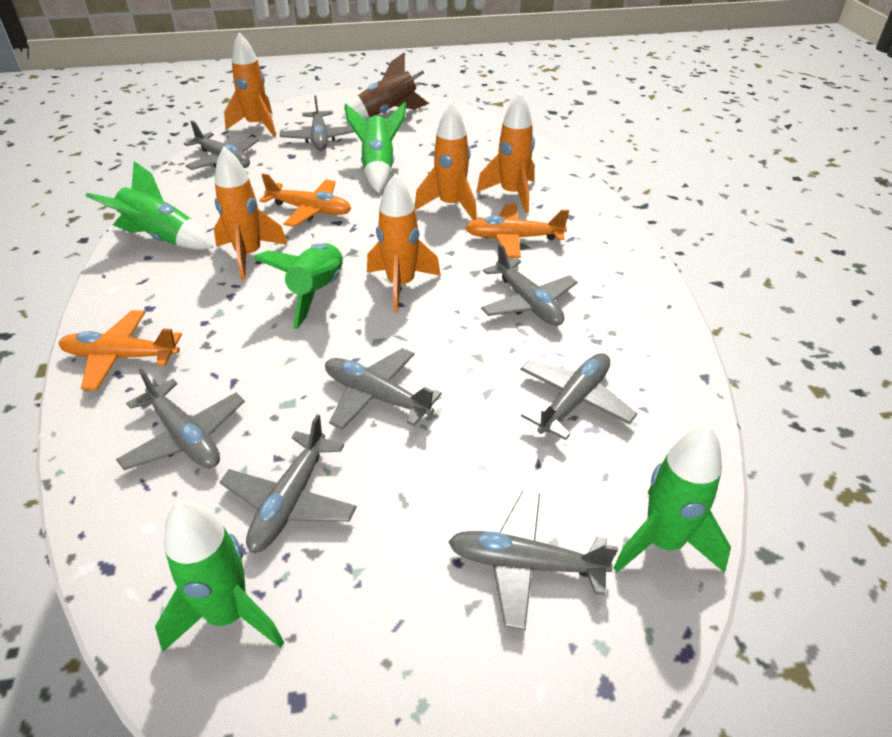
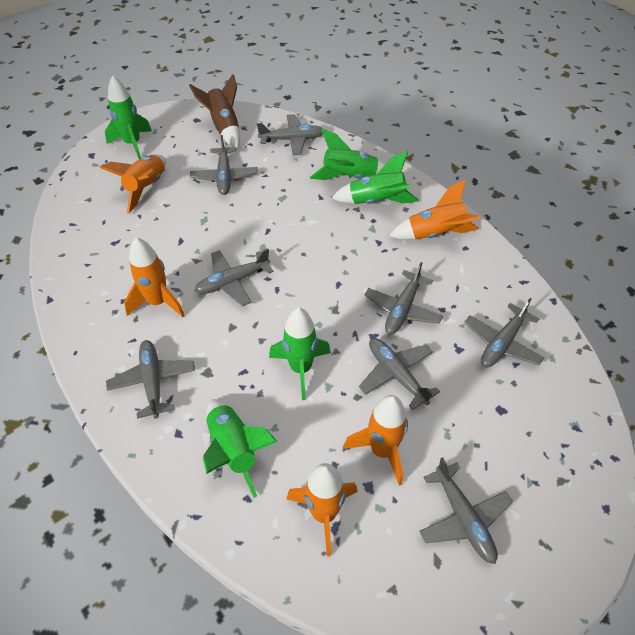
orange plane: [59,310,182,391] [259,173,351,227] [465,204,569,258] = 3 -> none = 0

